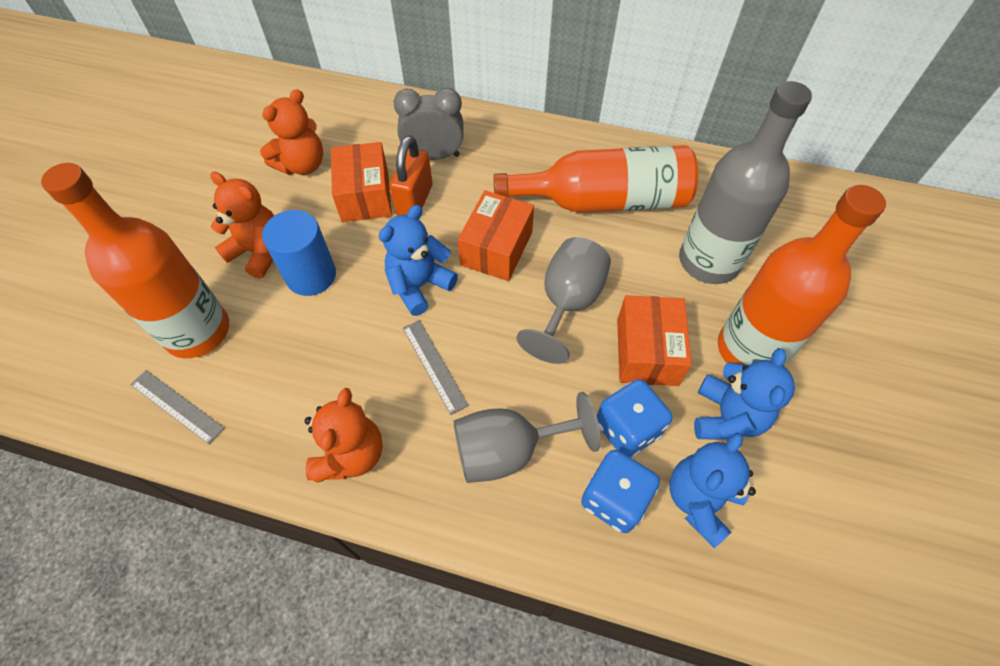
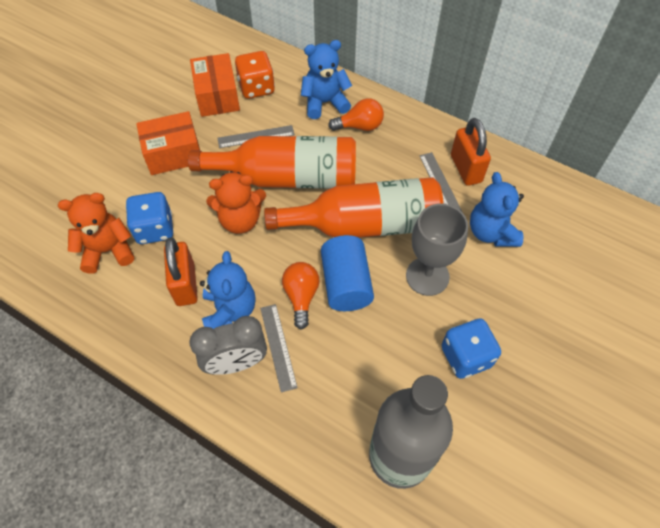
grey goblet: [453,392,601,483] [517,237,611,364] = 2 -> [406,204,468,296] = 1
grey ruler: [130,370,224,444] [403,320,469,415] = 2 -> [218,125,295,148] [260,304,298,393] [419,152,463,213] = 3
orange bottle: [41,163,229,358] [493,145,698,213] [718,185,886,366] = 3 -> [188,136,356,189] [264,177,444,238] = 2
orange box: [331,142,392,222] [458,190,534,281] [617,295,692,386] = 3 -> [136,111,200,175] [190,53,240,117] = 2
orange dice: none = 0 -> [235,51,275,99] = 1
orange light bulb: none = 0 -> [282,262,319,330] [328,98,384,131] = 2
orange padlock: [390,135,432,216] = 1 -> [164,237,198,306] [451,118,491,186] = 2
orange teddy bear: [210,172,274,279] [260,89,323,175] [305,388,383,483] = 3 -> [58,193,134,273] [206,171,266,234] = 2

